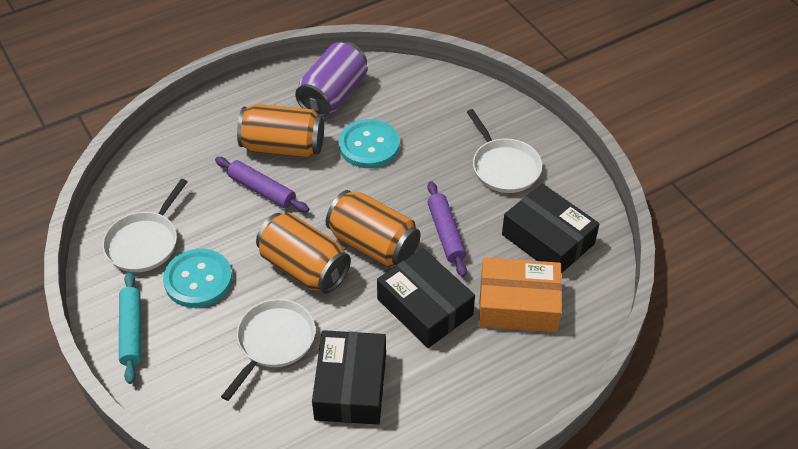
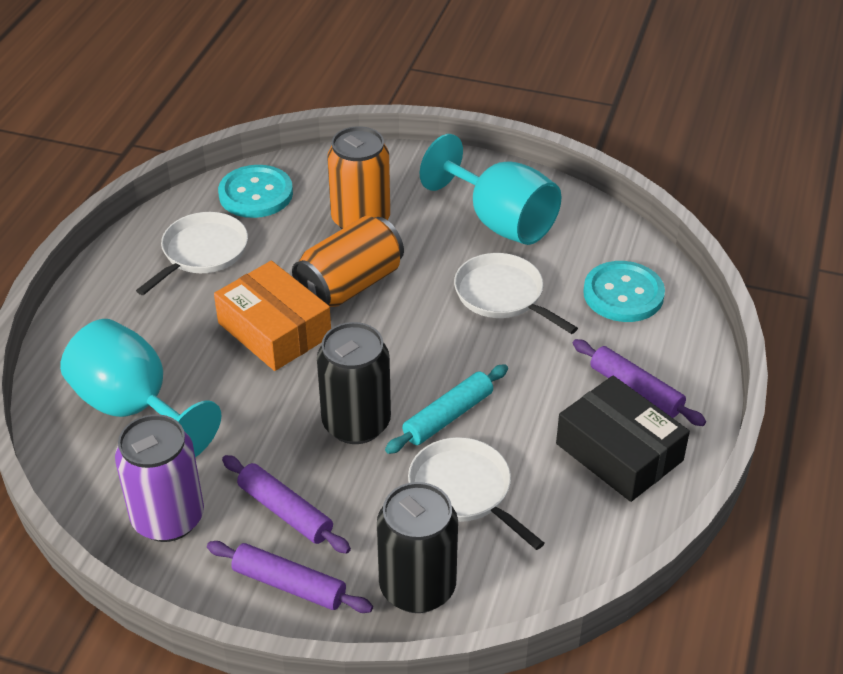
black box: [312,330,386,425] [377,248,475,348] [502,183,600,273] = 3 -> [556,376,690,502] = 1
black can: none = 0 -> [317,322,391,444] [377,482,458,613] = 2
orange can: [237,104,324,158] [256,212,351,294] [326,190,420,267] = 3 -> [292,216,404,307] [327,126,390,229] = 2
purple rolling pin: [215,157,309,212] [427,181,467,277] = 2 -> [207,541,373,613] [222,455,351,554] [573,339,706,426] = 3
turquoise goblet: none = 0 -> [60,319,221,457] [420,134,561,245] = 2

